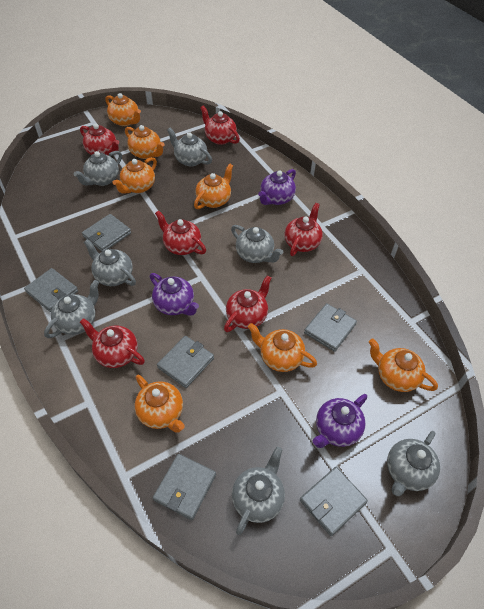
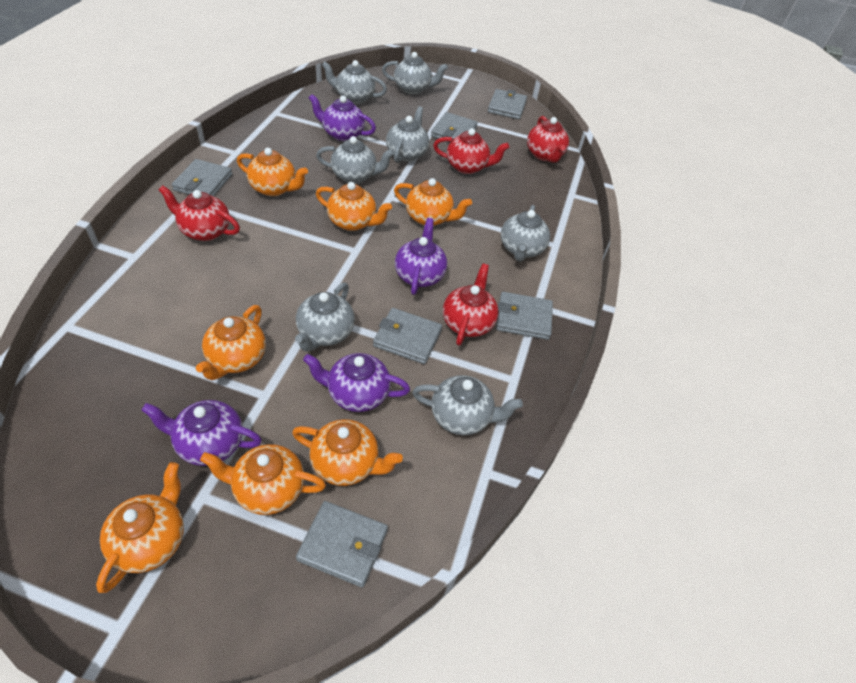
purple teapot: [150,273,199,315] [258,169,296,205] [313,394,367,448] = 3 -> [141,400,262,466] [303,353,410,412] [309,94,376,141] [395,218,447,295] = 4
red teapot: [80,124,119,155] [80,318,145,368] [155,210,206,255] [200,105,240,145] [224,275,271,332] [284,203,323,256] = 6 -> [159,186,240,241] [433,128,509,174] [443,264,499,346] [527,116,569,162] = 4

